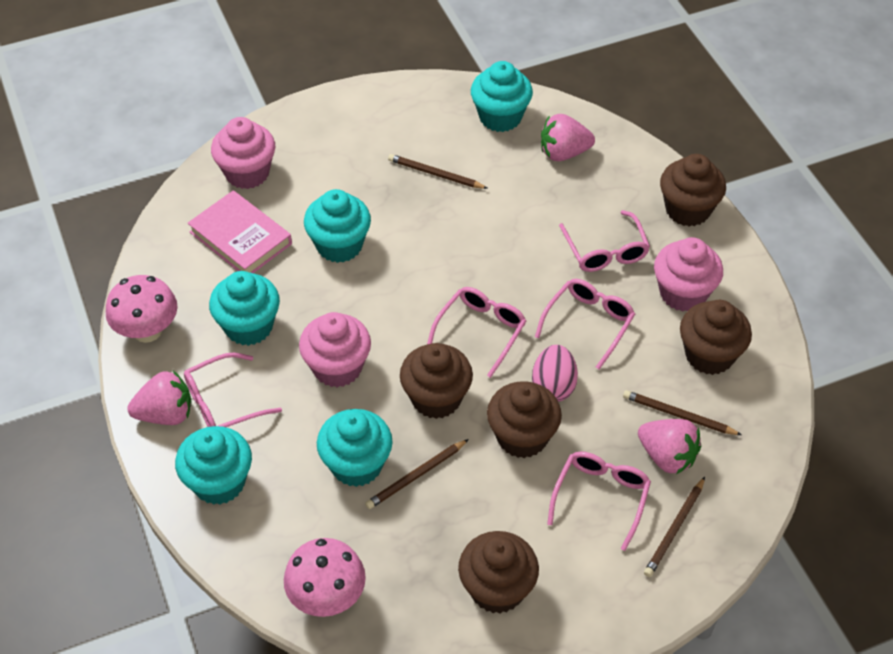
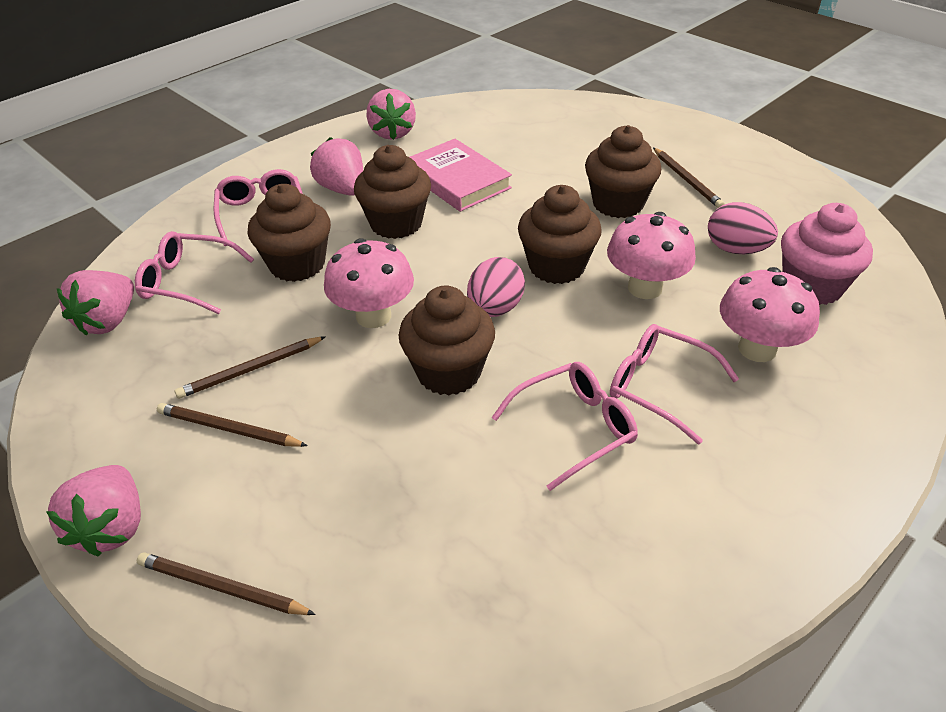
pink cupcake: [211,117,275,189] [299,312,371,388] [654,237,723,312] = 3 -> [781,203,873,305] = 1
pink egg: [532,345,578,402] = 1 -> [467,257,525,317] [708,202,778,254] = 2
pink glasses: [184,353,282,427] [427,287,526,378] [535,279,635,369] [547,452,651,551] [559,210,650,272] = 5 -> [135,231,254,314] [214,169,303,246] [491,362,638,491] [610,324,739,444] = 4
pink mushroom: [106,275,178,343] [284,538,366,617] = 2 -> [324,238,414,328] [607,212,696,299] [720,267,820,362] = 3
pink strawberry: [127,371,192,425] [541,114,595,161] [638,419,701,474] = 3 -> [46,465,141,557] [57,270,134,336] [310,137,363,196] [366,89,416,140] = 4
turquoise cupcake: [175,426,252,505] [209,271,280,346] [304,189,371,263] [317,409,393,487] [471,61,533,132] = 5 -> none = 0

